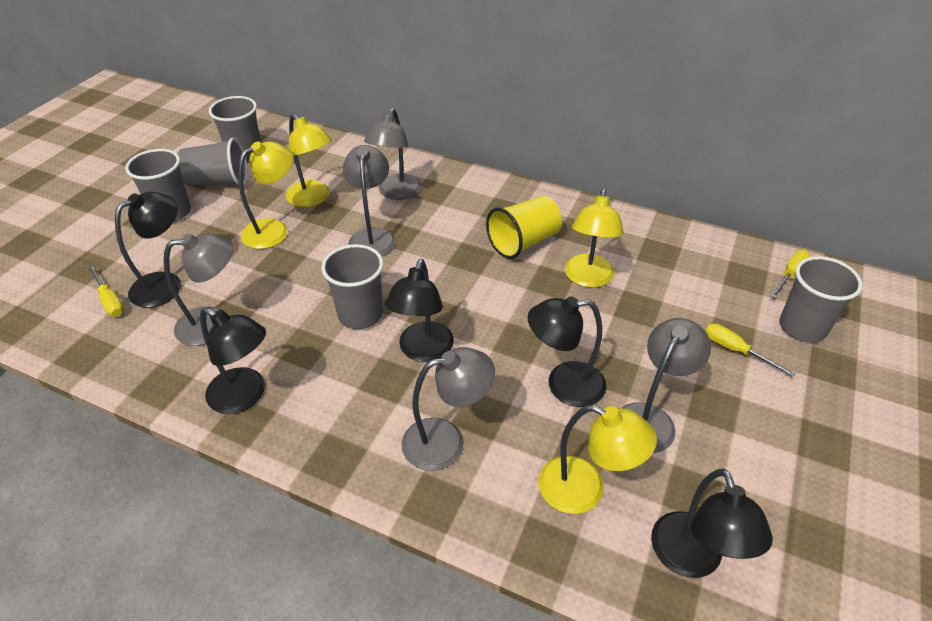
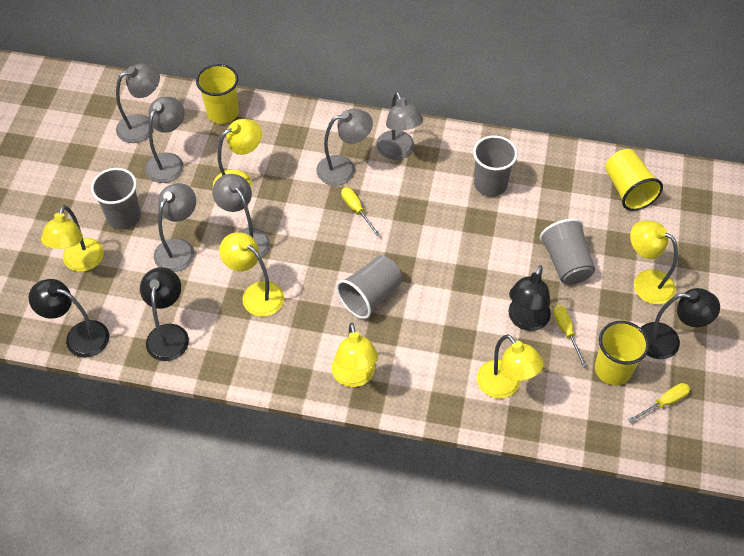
black lamp: [115,192,181,308] [200,307,266,414] [385,259,454,362] [528,296,607,407] [651,469,773,578] = 5 -> [29,279,109,358] [140,267,189,361] [508,265,551,331] [641,288,720,359] = 4
grey cup: [125,149,191,222] [178,138,248,187] [209,96,261,163] [321,244,384,329] [780,256,863,343] = 5 -> [91,168,141,230] [336,256,402,319] [473,135,518,197] [540,219,595,284] = 4
grey lamp: [164,233,233,346] [343,145,396,256] [364,108,422,200] [401,347,495,471] [622,318,711,453] = 5 -> [116,64,160,143] [145,97,184,183] [154,183,196,272] [212,174,270,258] [316,109,373,186] [376,92,423,159] = 6
yellow cup: [486,196,562,259] = 1 -> [196,64,239,124] [595,321,649,385] [605,149,663,211] = 3
yellow lamp: [238,142,293,249] [286,114,332,207] [538,405,657,514] [565,189,624,288] = 4 -> [41,205,104,272] [213,119,262,187] [219,232,284,317] [332,323,378,387] [477,334,544,399] [630,220,678,304] = 6

